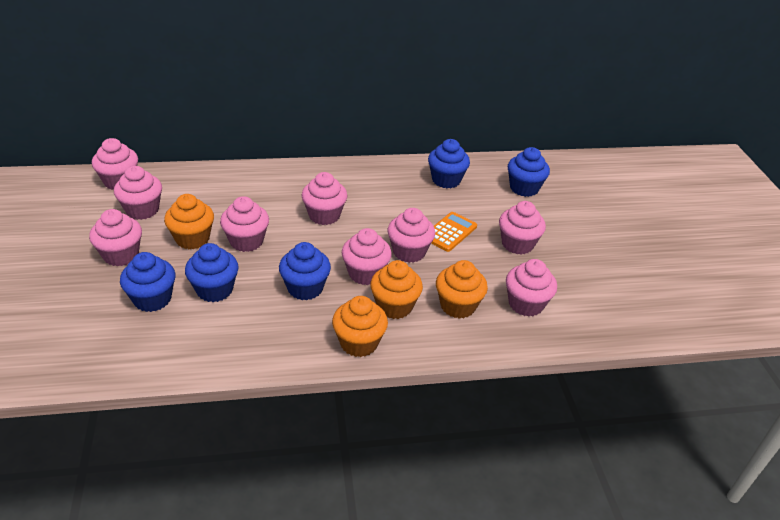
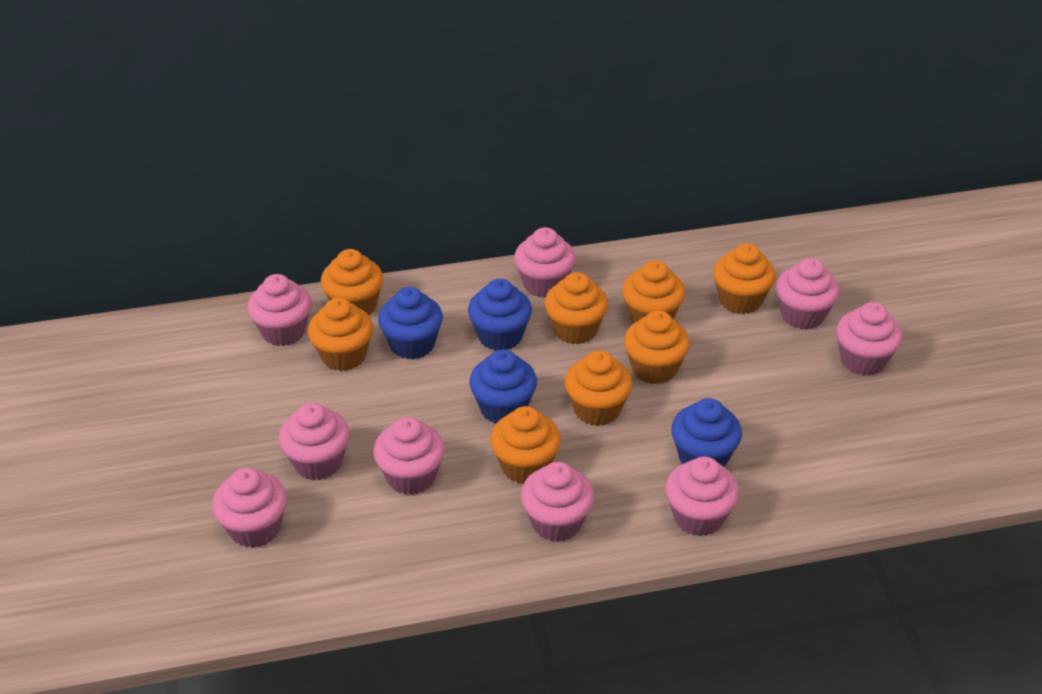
blue cupcake: [120,252,175,312] [185,243,239,302] [279,242,331,300] [428,139,470,188] [508,147,550,197] = 5 -> [378,287,443,360] [468,279,532,351] [470,349,537,424] [671,398,742,467] = 4
orange calculator: [431,212,477,252] = 1 -> none = 0
orange cupcake: [164,194,214,249] [332,296,388,357] [370,260,423,319] [436,260,488,319] = 4 -> [308,298,373,371] [321,249,383,315] [490,406,561,484] [544,272,608,344] [565,351,632,426] [622,260,685,324] [624,310,690,384] [713,243,776,314] = 8

